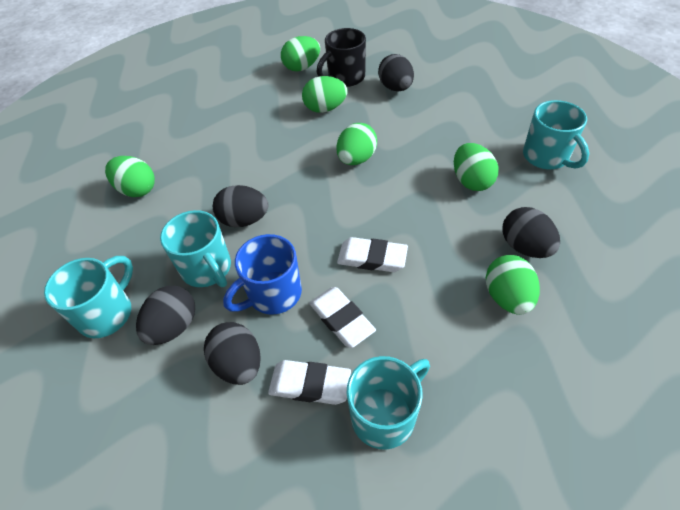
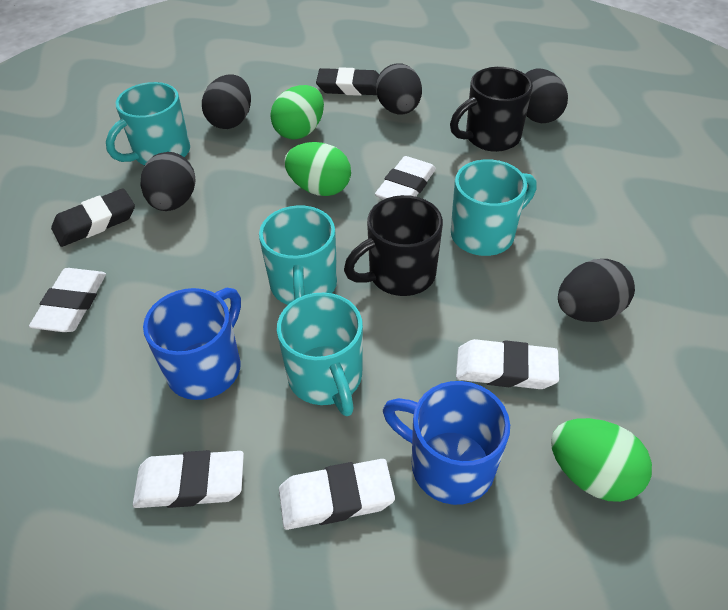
black eraser: none = 0 -> [51,188,135,247] [316,67,379,96] = 2
black mug: [317,28,366,87] = 1 -> [344,195,443,296] [450,67,533,152] = 2
blue mug: [223,234,302,315] = 1 -> [143,288,241,400] [383,381,510,505] = 2
green egg: [105,156,155,197] [281,36,320,72] [302,76,347,113] [336,123,377,165] [454,143,498,191] [486,255,540,315] = 6 -> [270,85,324,139] [284,142,351,196] [551,418,652,502] = 3
white eraser: [268,360,351,405] [309,287,376,348] [337,237,408,272] = 3 -> [29,268,106,332] [133,450,244,508] [279,459,395,530] [375,156,436,200] [456,339,559,389] = 5

